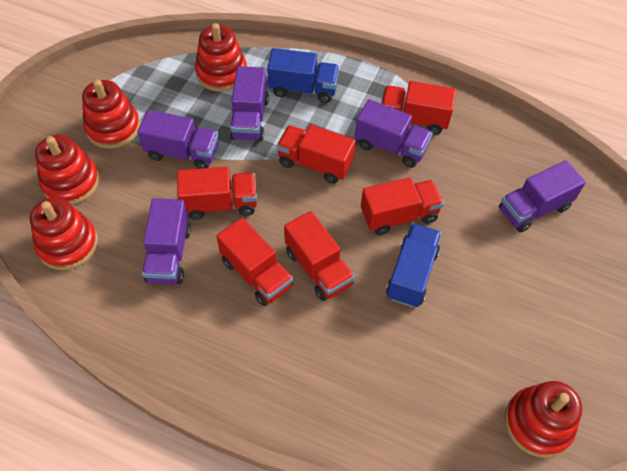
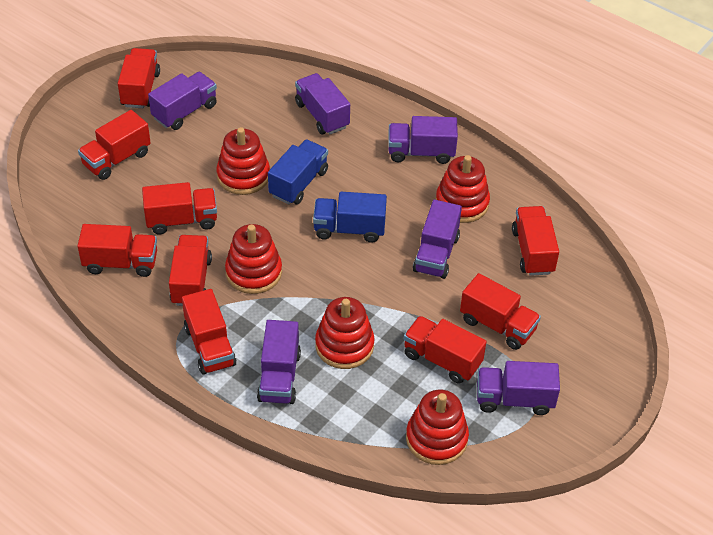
purple truck: [137,110,219,169] [142,198,191,284] [229,66,269,141] [355,99,433,168] [499,160,586,233] = 5 -> [148,72,217,130] [257,320,301,404] [295,73,350,135] [388,116,458,164] [413,200,462,279] [477,361,560,415] = 6
red truck: [177,167,257,220] [216,218,293,306] [277,125,355,184] [284,211,355,301] [361,178,444,235] [381,81,456,135] = 6 -> [77,224,157,277] [78,110,151,180] [118,48,160,108] [142,182,217,234] [169,235,212,306] [182,289,236,375] [404,316,487,384] [460,273,541,350] [512,206,559,276] = 9

